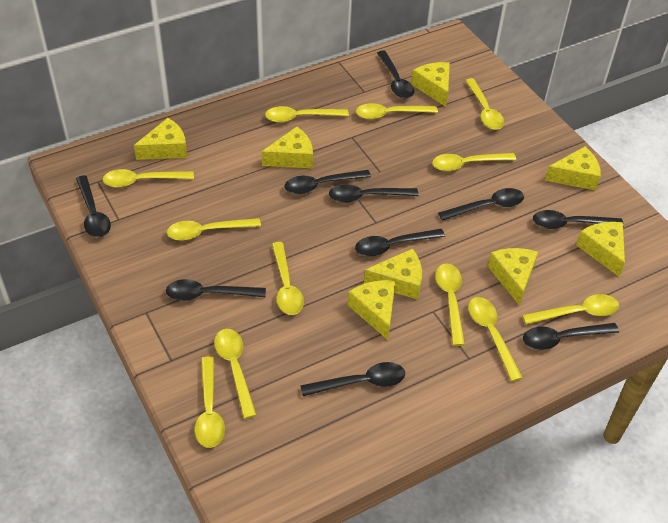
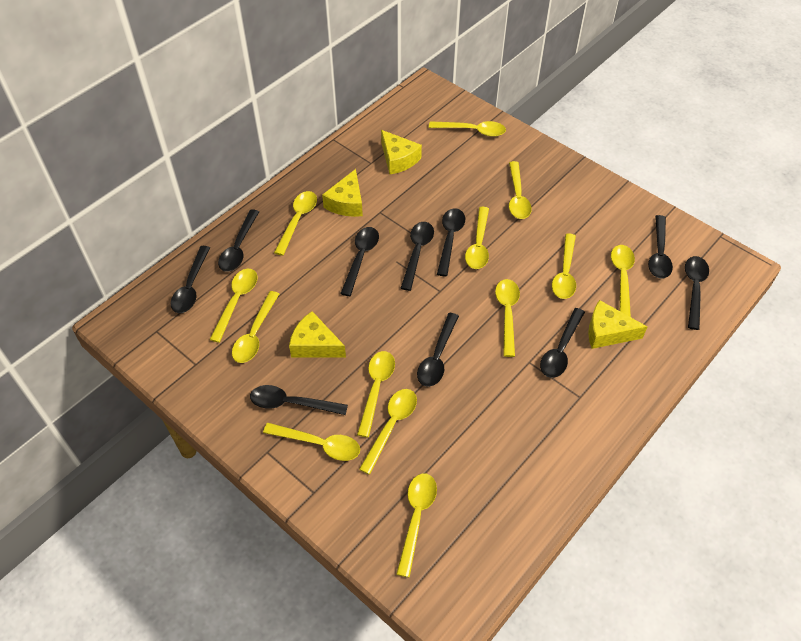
yellow cheese: [134,118,188,160] [261,127,313,168] [348,280,395,340] [364,248,422,300] [411,62,450,107] [488,248,538,305] [545,147,601,190] [576,222,625,277] = 8 -> [289,311,346,358] [322,169,363,217] [381,130,422,174] [588,300,647,349] = 4
yellow spoon: [103,169,194,187] [167,218,261,241] [194,356,225,448] [214,329,257,419] [265,106,349,123] [272,242,304,315] [356,103,438,119] [432,153,516,171] [435,264,465,346] [465,78,504,130] [468,297,523,381] [522,294,619,325] = 12 -> [209,269,258,343] [232,291,279,363] [263,423,360,461] [274,191,317,256] [357,351,395,438] [359,389,417,475] [396,473,437,578] [429,121,506,137] [465,207,489,269] [495,279,520,357] [509,161,532,219] [552,233,576,299] [611,245,635,317] = 13

